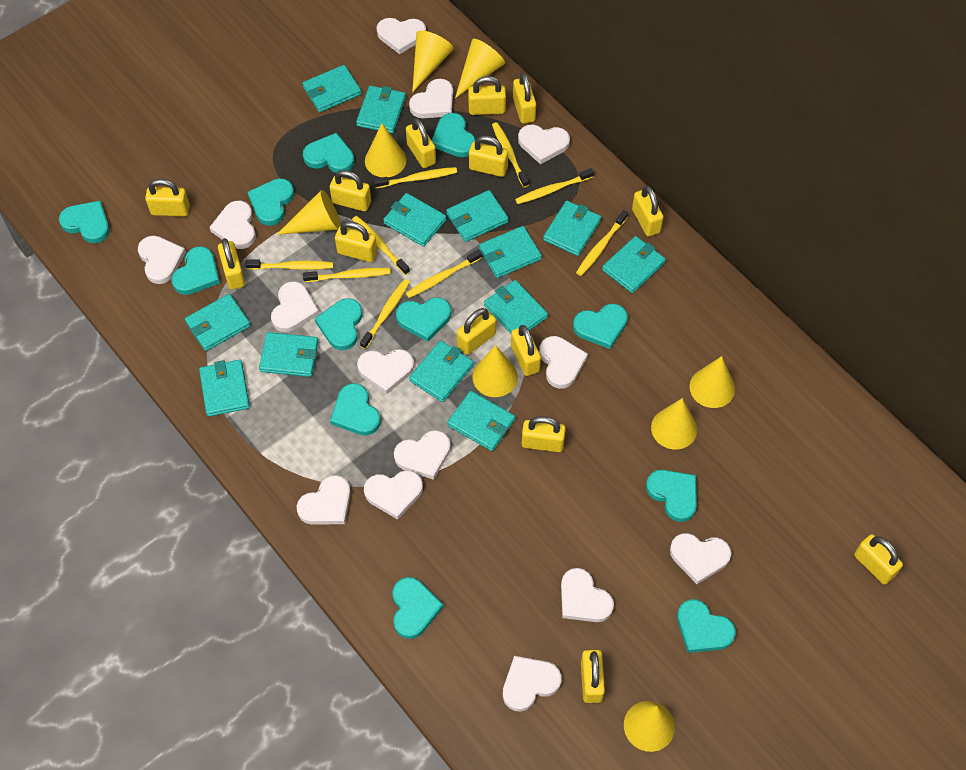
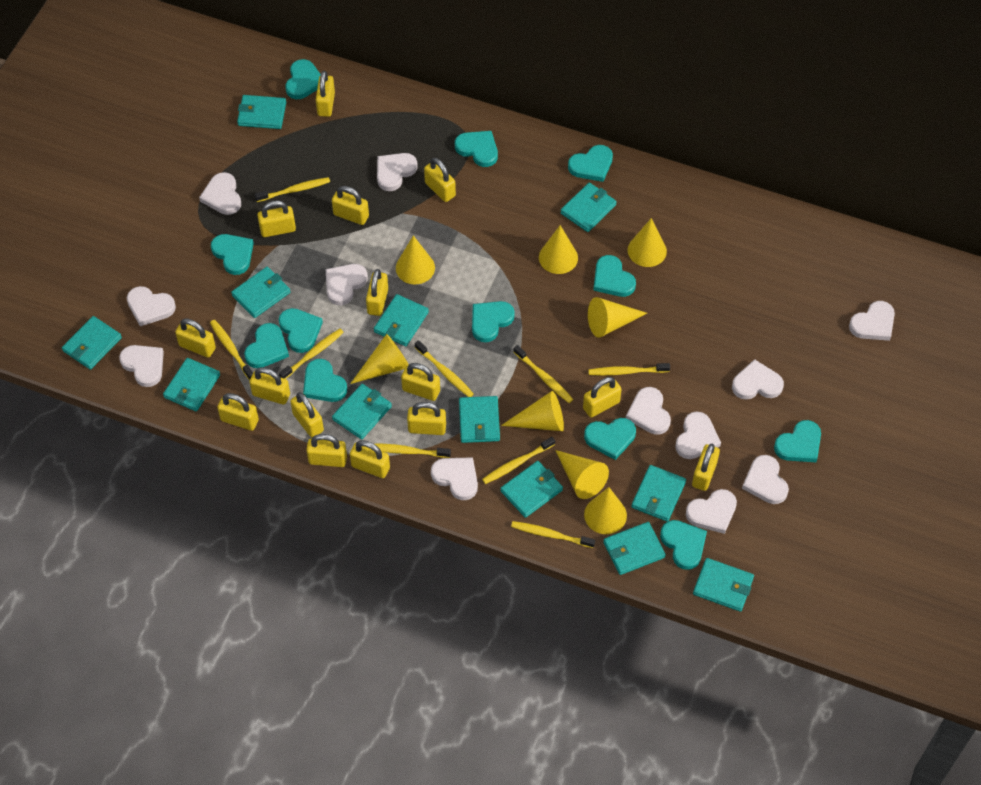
turquoise wallet: [185,294,251,351] [199,360,250,417] [259,332,319,377] [302,65,362,112] [356,86,406,133] [383,193,447,247] [409,340,474,402] [446,190,509,242] [447,391,515,451] [479,226,542,278] [484,280,548,334] [543,201,601,256] [602,236,666,293] = 13 -> [62,316,122,370] [163,358,220,411] [231,267,291,318] [237,95,286,129] [332,384,392,439] [374,294,429,346] [459,396,500,443] [500,461,563,518] [561,183,617,232] [603,522,666,575] [631,465,686,522] [693,558,754,612] = 12
white heart: [138,236,186,284] [209,201,256,249] [271,281,319,332] [297,475,351,525] [357,349,414,394] [364,470,423,520] [376,18,426,54] [394,430,451,480] [409,79,453,118] [503,656,562,712] [518,125,570,164] [539,336,588,389] [561,568,614,622] [670,533,731,584] = 14 -> [119,345,164,387] [127,286,176,326] [199,172,241,215] [325,264,368,305] [377,153,418,191] [431,457,478,500] [626,387,671,435] [675,412,721,459] [686,489,737,534] [732,359,784,400] [742,455,789,504] [849,301,895,341] = 12
yellow padlock: [145,179,190,216] [218,238,245,290] [330,170,371,211] [335,221,377,262] [406,118,436,168] [457,308,496,355] [468,76,506,115] [469,135,508,177] [511,325,541,376] [513,73,536,124] [522,416,566,452] [581,650,605,703] [632,185,664,236] [854,534,903,585] = 14 -> [175,319,216,358] [217,393,259,431] [250,367,290,404] [257,200,296,237] [290,392,324,438] [306,434,347,467] [316,71,335,117] [332,186,369,225] [350,440,390,478] [366,269,388,316] [401,363,440,401] [407,402,446,435] [424,158,456,202] [583,377,622,418] [692,444,720,491] = 15

